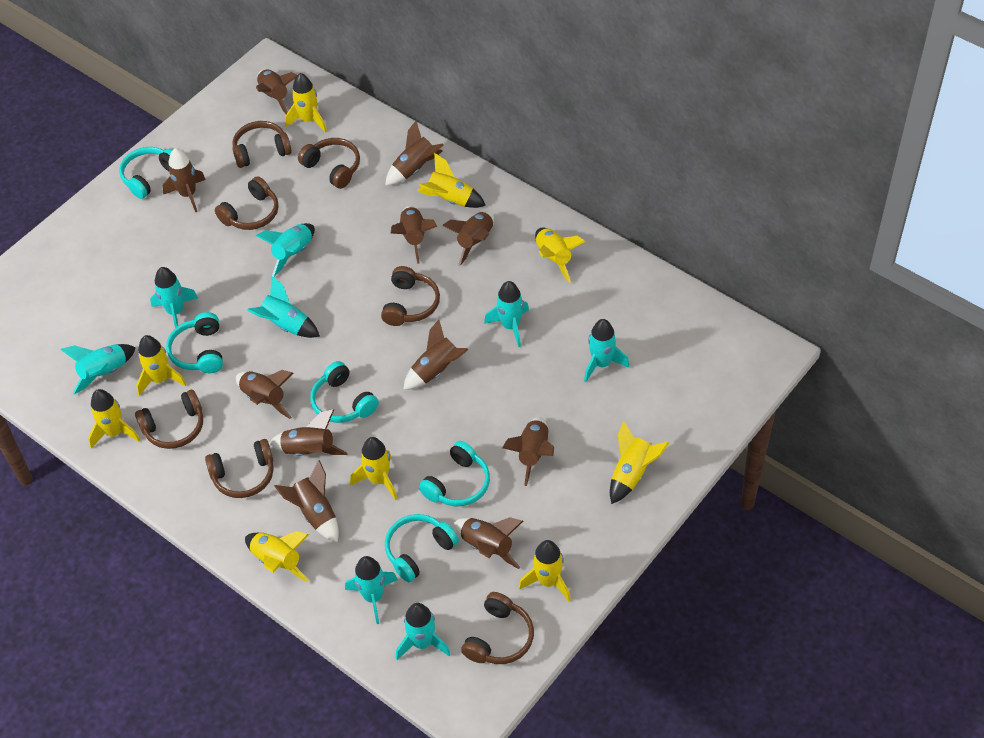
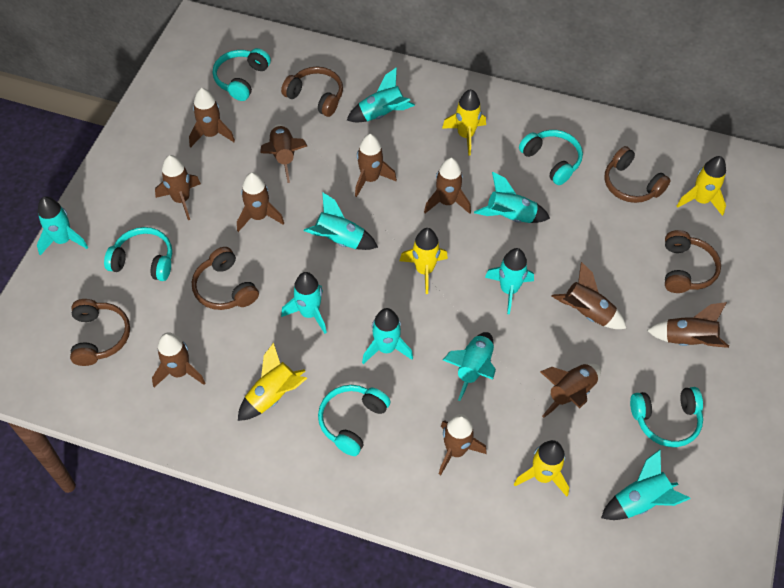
brown headphones: [135,390,203,449] [205,439,274,498] [215,176,279,230] [232,121,292,168] [298,138,360,189] [381,266,440,326] [461,592,534,664] = 7 -> [70,299,130,366] [192,247,259,310] [281,67,343,117] [604,146,671,203] [665,230,721,293] = 5
turquoise rocket: [61,344,136,394] [150,267,198,328] [247,276,320,338] [256,223,315,277] [345,556,398,624] [396,603,451,660] [484,281,529,347] [584,319,629,382] = 8 -> [37,197,88,255] [281,272,327,334] [304,192,378,250] [347,67,415,122] [362,308,413,364] [443,332,496,401] [474,172,550,223] [485,248,534,314] [601,450,690,520] = 9
yellow rocket: [88,389,140,449] [136,335,187,396] [245,531,309,583] [285,73,327,132] [350,437,397,500] [417,153,486,208] [519,540,571,601] [535,228,586,283] [610,421,669,504] = 9 -> [238,342,307,421] [400,228,448,294] [442,89,486,156] [514,440,569,497] [677,156,726,216] = 5

